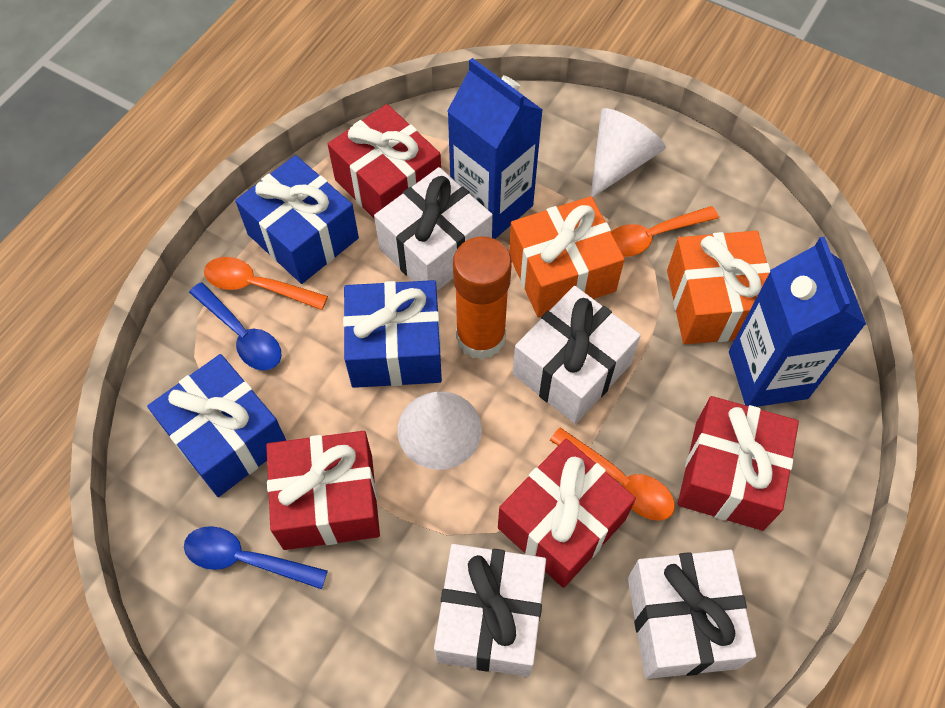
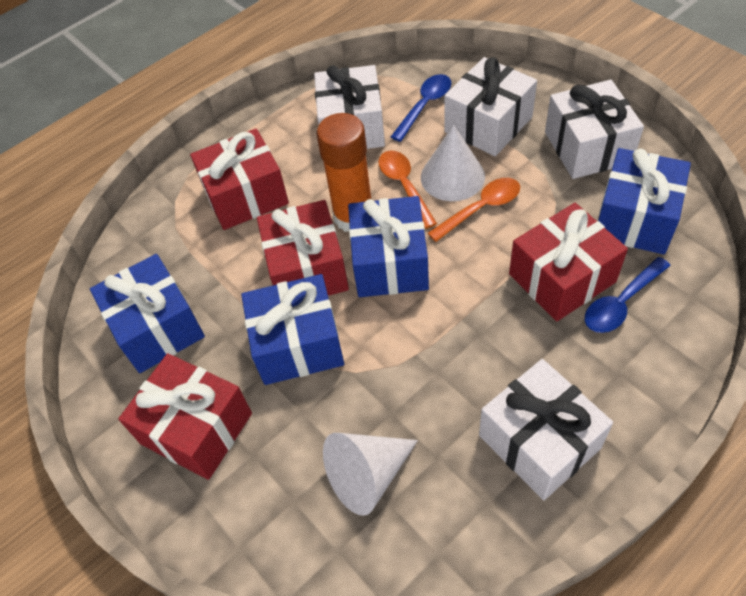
blue carton: [447,58,543,239] [729,237,866,407] = 2 -> none = 0
blue gift: [147,354,286,497] [235,155,359,284] [343,280,442,388] = 3 -> [90,254,205,373] [241,274,344,385] [348,196,429,297] [598,148,691,255] = 4
orange gift: [509,196,625,317] [667,231,770,344] = 2 -> none = 0
orange spoon: [204,257,328,310] [550,428,675,521] [611,206,719,257] = 3 -> [378,151,437,229] [428,178,520,242] = 2

